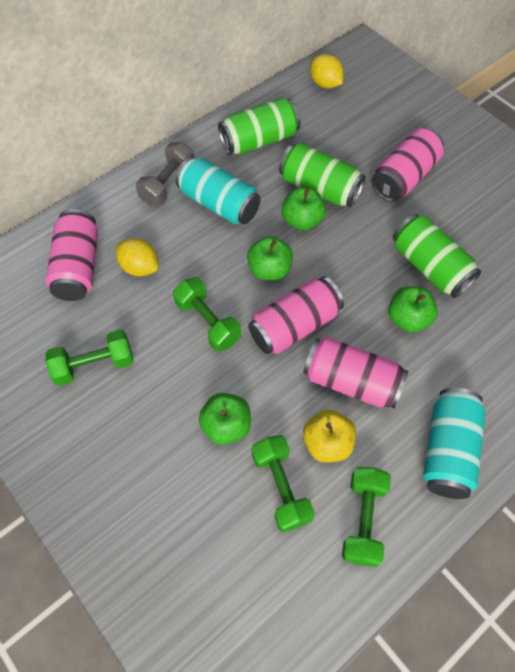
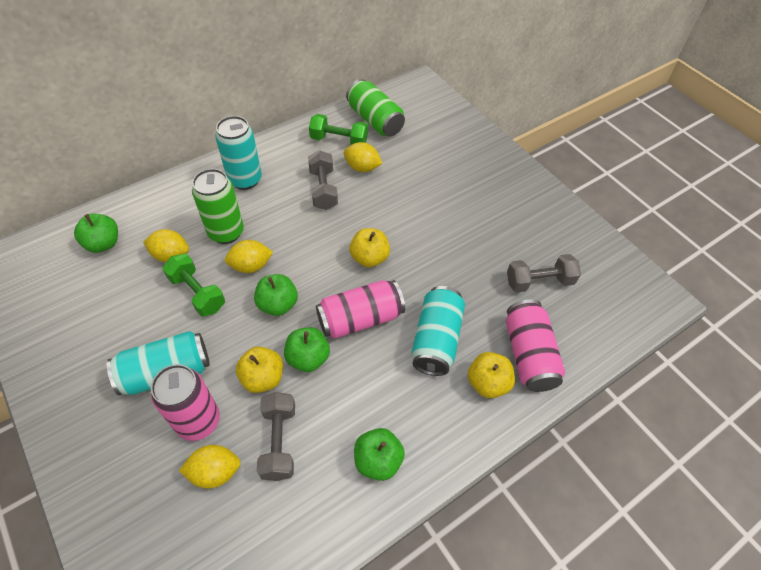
green can: [218,97,301,155] [279,143,366,207] [393,214,481,298] = 3 -> [192,169,244,244] [346,79,405,136] = 2
green dumbbell: [45,329,134,386] [173,277,241,352] [252,435,315,532] [342,467,391,567] = 4 -> [162,254,225,317] [309,114,368,145] = 2
grey dumbbell: [136,142,194,206] = 1 -> [257,392,295,481] [308,150,338,210] [507,254,581,293] = 3
pink can: [46,209,98,301] [248,276,344,354] [303,337,408,409] [371,128,444,202] = 4 -> [151,364,220,441] [316,280,405,339] [506,299,565,392] = 3
turquoise can: [175,156,261,225] [423,388,486,499] = 2 -> [107,331,210,396] [215,116,262,190] [412,286,465,376] = 3
yellow apple: [303,410,356,462] = 1 -> [236,346,283,393] [349,228,390,267] [468,352,515,398] = 3
yellow lemon: [116,238,159,276] [310,54,344,89] = 2 -> [143,229,189,262] [179,445,241,489] [225,240,273,273] [344,142,383,172] = 4

